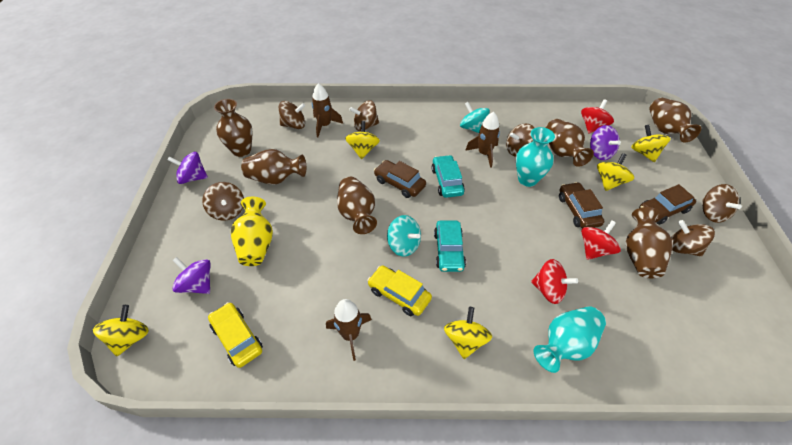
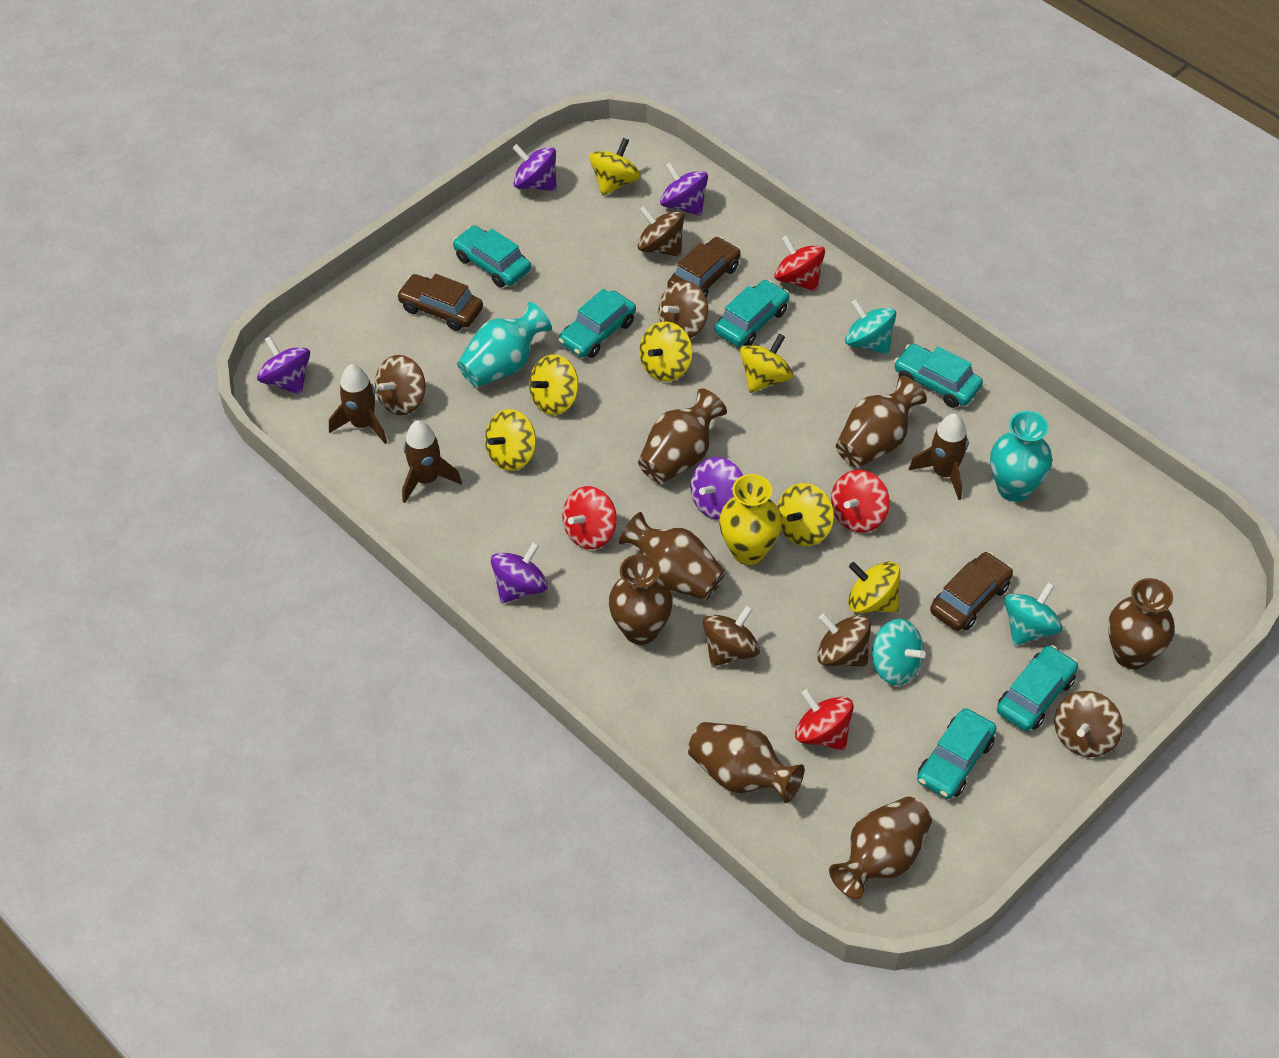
brown vase: [214,99,253,157] [241,149,306,185] [337,177,377,234] [546,119,594,167] [625,207,672,278] [649,98,701,143] = 6 -> [609,554,673,645] [619,512,725,600] [638,388,727,483] [688,722,805,803] [829,797,932,899] [836,376,927,467] [1108,578,1175,669] = 7
purple spinning top: [168,152,208,184] [172,257,211,294] [590,125,621,160] = 3 -> [257,336,310,395] [491,542,548,603] [512,144,557,191] [660,162,708,216] [690,457,743,519] = 5
red spinning top: [531,259,578,304] [581,99,614,133] [581,221,621,260] = 3 -> [562,486,617,549] [774,235,825,291] [795,689,854,750] [831,470,890,533] = 4
turquoise car: [432,155,465,198] [434,221,466,272] = 2 -> [453,225,531,287] [559,289,636,358] [715,279,789,347] [894,344,983,408] [917,708,996,799] [997,645,1078,731] = 6
turquoise spinning top: [387,215,421,257] [460,102,490,133] = 2 -> [845,299,896,354] [872,619,926,685] [1004,582,1063,646] = 3
yellow car: [208,302,263,368] [367,265,432,316] = 2 -> none = 0
yellow spinning top: [93,305,149,356] [345,121,380,159] [444,307,492,359] [597,153,634,191] [631,125,671,162] = 5 -> [485,409,536,471] [529,354,579,415] [589,138,640,196] [639,322,693,382] [740,334,793,393] [777,483,834,546] [848,562,900,613] = 7

